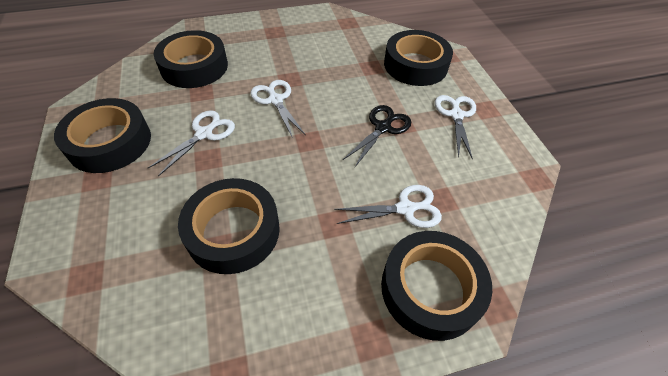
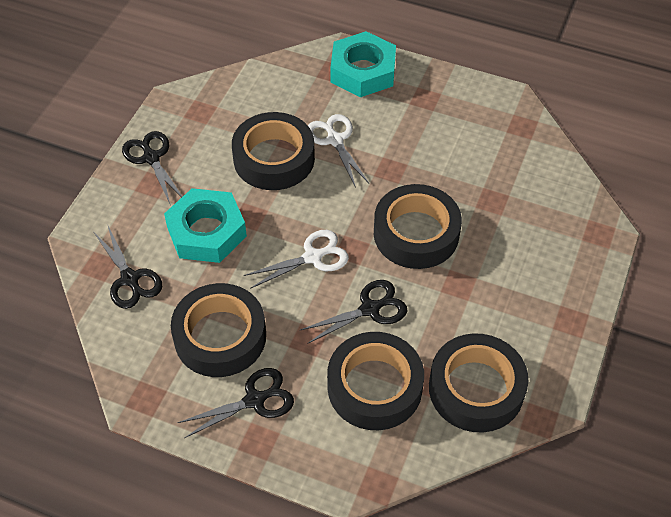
black scissors: [343,105,411,167] = 1 -> [94,224,162,309] [122,131,182,206] [177,368,294,438] [300,280,407,344] = 4
turquoise nut: none = 0 -> [164,188,247,263] [330,31,396,97] = 2
white scissors: [148,110,235,176] [251,80,306,138] [334,185,442,228] [435,95,476,160] = 4 -> [244,230,349,289] [308,114,369,188] = 2

